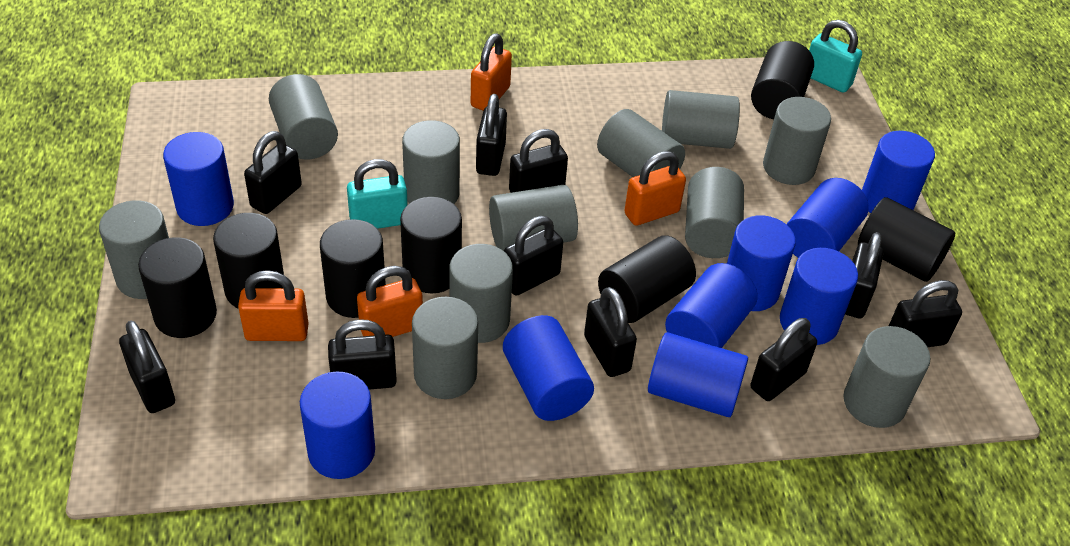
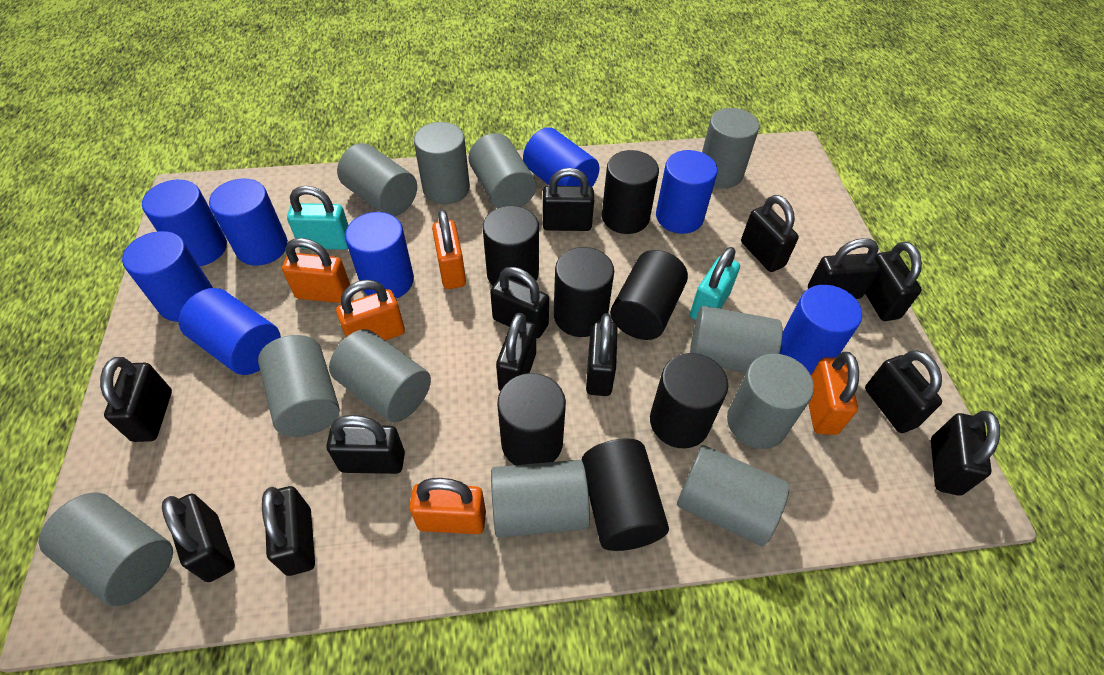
black padlock: [119,321,175,413] [244,131,302,214] [328,319,397,390] [476,94,507,176] [504,216,563,296] [509,129,568,193] [584,287,637,377] [751,318,817,401] [845,232,884,319] [889,280,962,347] = 10 -> [100,357,172,442] [162,494,235,582] [262,486,315,576] [326,415,405,474] [490,267,549,338] [496,313,536,391] [543,168,594,231] [586,313,618,396] [741,195,799,272] [808,238,880,299] [865,241,922,321] [865,350,942,433] [931,411,1000,496] = 13
blue cylinder: [163,132,234,226] [300,372,375,479] [503,315,594,421] [648,332,748,417] [665,263,758,348] [727,215,796,311] [780,248,858,345] [786,178,869,258] [862,131,935,213] = 9 -> [122,231,213,322] [142,180,227,266] [179,288,281,375] [209,179,288,266] [345,212,414,298] [523,127,599,187] [656,150,718,234] [780,285,862,375] = 8
orange padlock: [238,270,309,341] [357,266,423,337] [471,33,512,111] [624,151,686,226] = 4 -> [282,238,350,303] [336,280,405,340] [409,478,486,534] [432,210,466,289] [808,352,859,435] = 5

